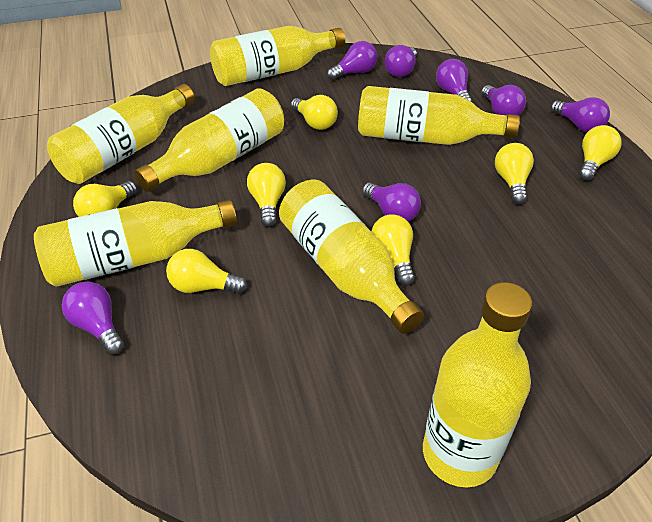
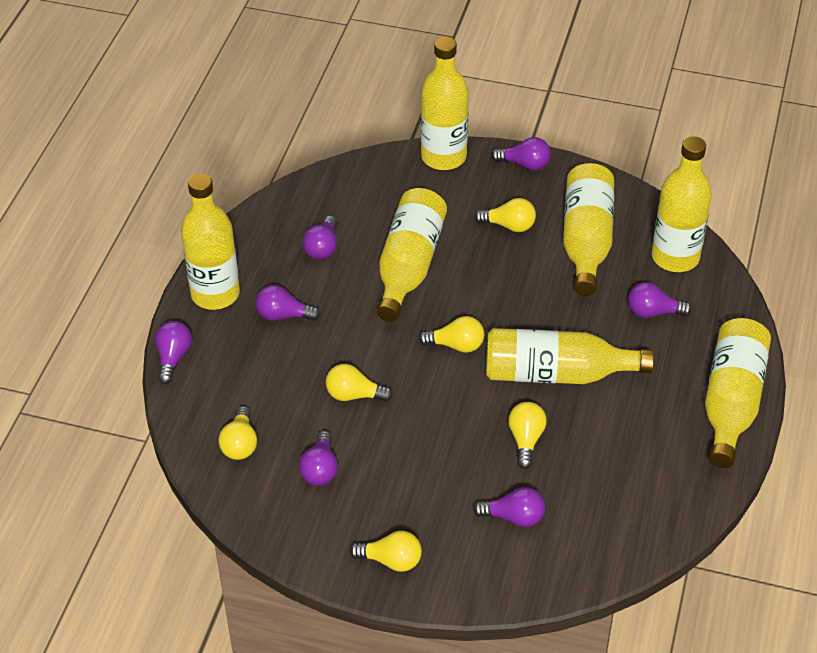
yellow light bulb: [73,181,137,217] [166,249,248,294] [247,163,286,227] [291,95,338,130] [371,214,415,286] [495,143,534,204] [579,125,622,181] = 7 -> [218,406,257,460] [326,364,393,402] [350,531,422,572] [418,316,484,353] [474,198,536,232] [508,402,547,469] = 6

